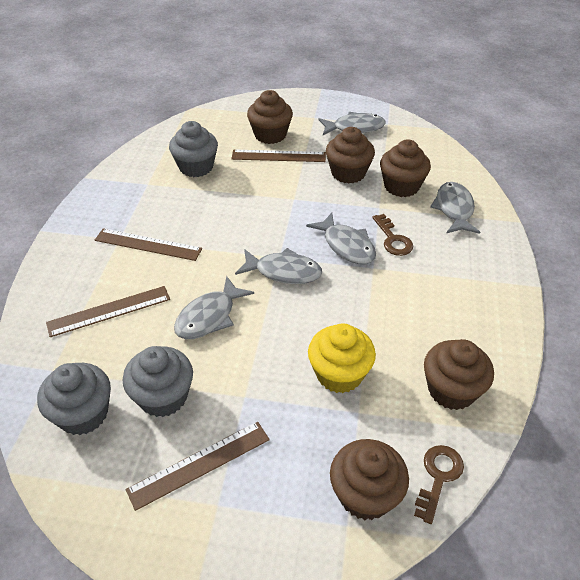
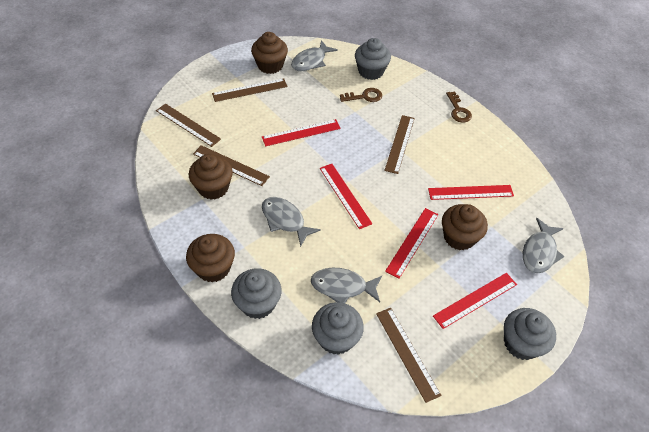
brown cupcake: [247,90,293,144] [326,127,375,184] [330,439,409,520] [380,139,431,197] [424,339,494,410] = 5 -> [186,234,235,282] [189,154,233,200] [251,32,288,74] [442,204,488,251] = 4
brown ruler: [46,286,170,337] [95,228,202,261] [126,422,270,511] [231,150,326,162] = 4 -> [156,103,221,147] [193,145,270,186] [212,78,288,102] [376,308,441,403] [384,115,415,174] = 5
grey cupcake: [37,363,111,435] [123,346,193,417] [169,121,218,177] = 3 -> [231,268,282,319] [312,302,364,355] [355,38,391,80] [504,308,556,360] = 4
grey fish: [174,276,254,339] [235,248,322,284] [306,213,376,264] [318,112,386,135] [430,182,480,234] = 5 -> [262,197,321,247] [291,40,338,71] [311,268,382,303] [523,218,564,273] = 4
red ruler: none = 0 -> [262,119,341,146] [320,164,372,229] [385,208,439,279] [428,185,514,200] [433,273,517,329] = 5
yellow cupcake: [308,323,376,393] = 1 -> none = 0

